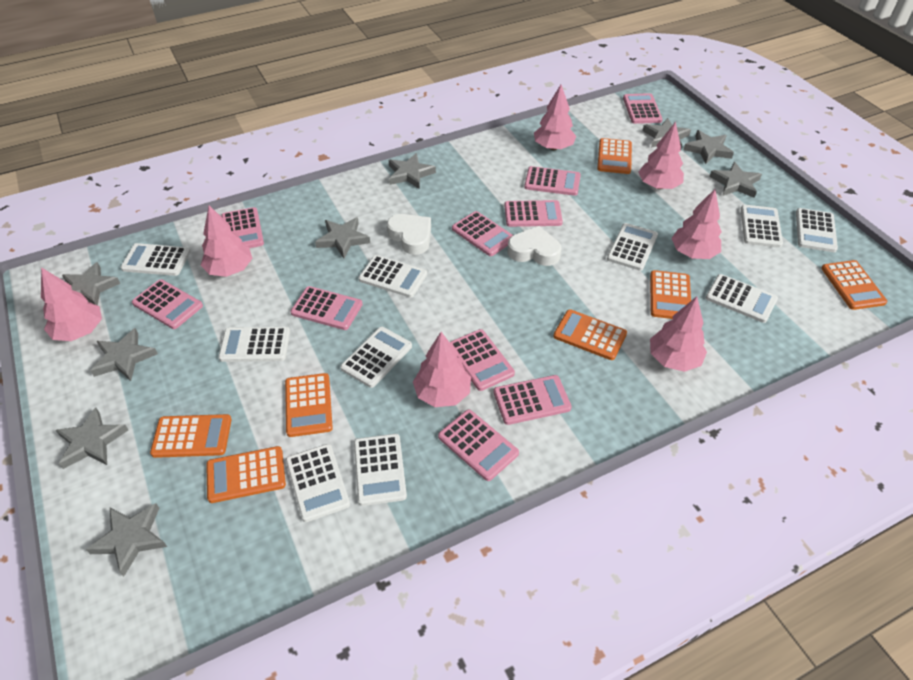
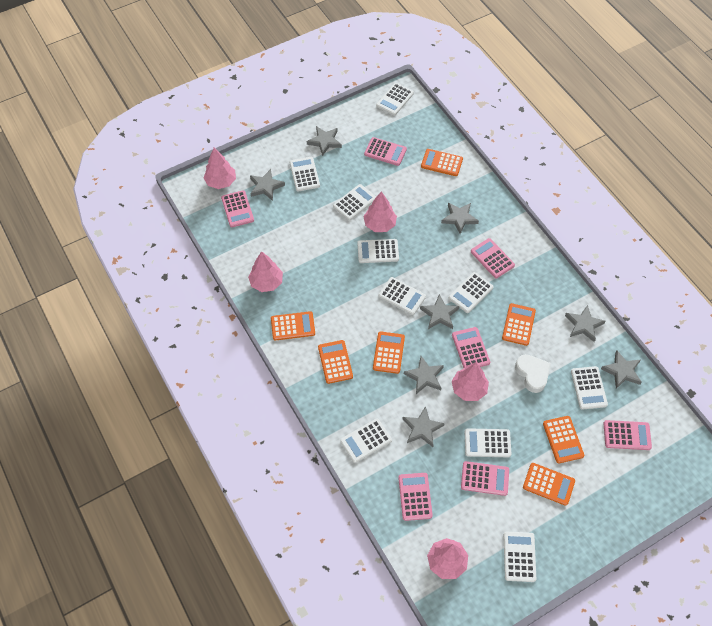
grey star: [56,407,128,469] [62,262,120,306] [86,503,167,577] [91,328,158,381] [315,217,370,258] [389,153,436,189] [643,118,691,148] [683,130,734,164] [709,162,762,198] = 9 -> [250,169,285,201] [307,126,342,156] [403,406,445,447] [404,356,444,394] [420,294,460,329] [441,202,479,234] [565,305,606,342] [601,351,642,389] = 8
pink calculator: [132,279,203,329] [221,207,264,248] [291,286,363,330] [438,410,519,481] [450,329,515,391] [452,211,513,256] [494,375,572,425] [504,200,563,227] [524,166,581,196] [623,93,662,124] = 10 -> [221,190,254,227] [364,137,407,166] [398,473,433,521] [452,327,490,368] [461,461,509,496] [471,238,515,278] [603,420,652,450] = 7
pink tree: [41,267,102,341] [201,205,252,277] [413,332,471,407] [534,85,576,150] [638,122,684,189] [650,296,707,372] [671,189,722,259] = 7 -> [203,148,236,189] [248,251,283,292] [363,191,397,232] [427,538,468,579] [452,362,489,401] = 5
white heart: [387,214,431,255] [508,226,561,266] = 2 -> [515,354,551,393] = 1

